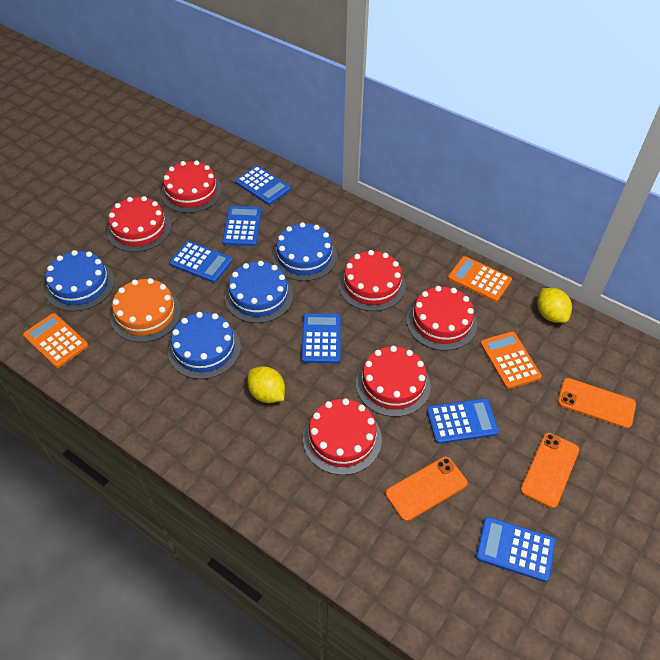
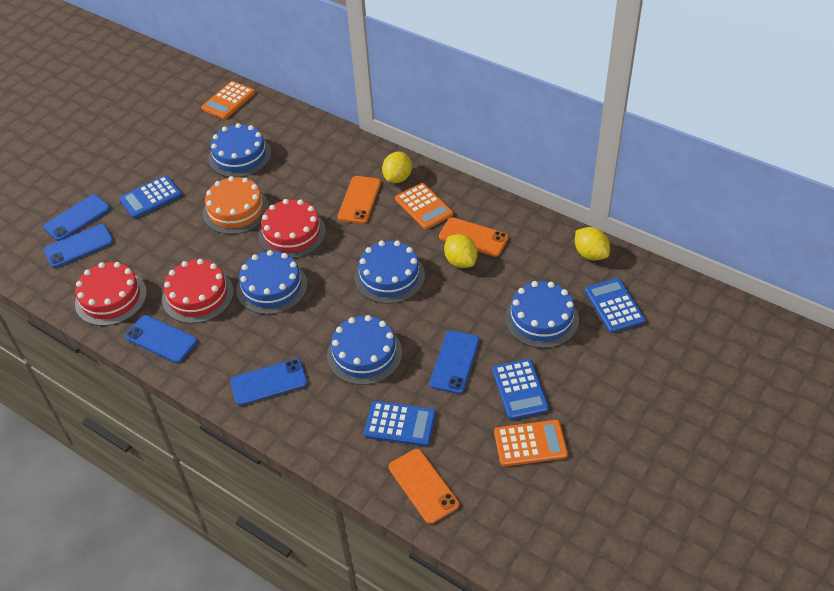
blue cake: [45,250,115,312] [168,312,241,379] [225,261,293,323] [272,222,337,281] = 4 -> [208,123,271,177] [236,250,307,315] [327,315,402,385] [354,240,425,304] [505,281,579,348] = 5
blue calculator: [169,241,232,283] [222,206,262,246] [235,166,291,205] [301,313,341,363] [427,398,499,444] [476,517,555,582] = 6 -> [119,175,182,218] [364,401,436,447] [492,359,549,420] [585,278,645,333] = 4
blue phone: none = 0 -> [43,194,110,241] [44,224,114,268] [125,315,198,363] [230,359,308,406] [430,330,480,394] = 5
red cake: [107,196,171,252] [161,161,222,213] [303,398,382,475] [338,250,406,311] [356,346,431,417] [407,286,477,351] = 6 -> [75,262,147,326] [162,259,234,323] [258,199,326,258] = 3
yellow lemon: [247,366,285,403] [537,288,572,323] = 2 -> [382,152,412,183] [444,234,477,268] [575,227,610,261] = 3

